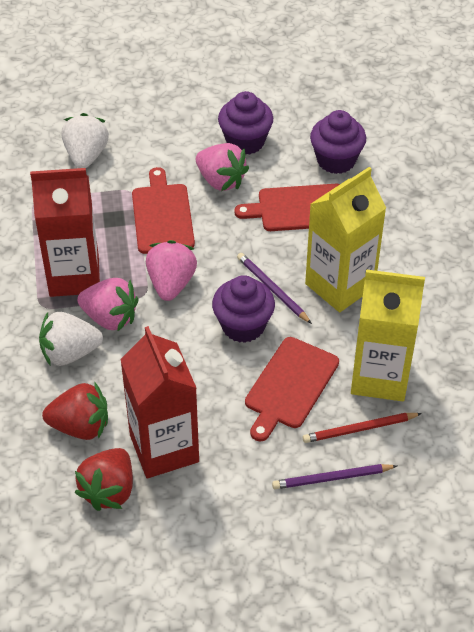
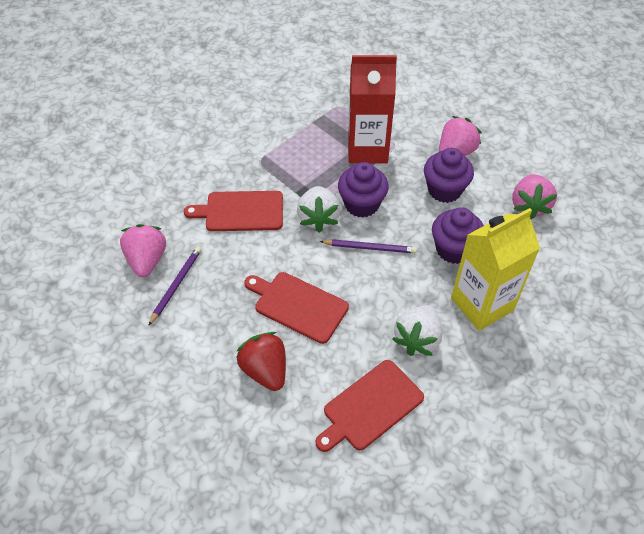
red carton: [30,168,100,297] [120,326,199,478] = 2 -> [348,55,397,163] = 1
red pencil: [303,413,422,443] = 1 -> none = 0
red strawberry: [42,382,108,440] [75,448,133,511] = 2 -> [236,332,286,391] = 1
yellow carton: [305,167,386,312] [351,269,425,401] = 2 -> [451,208,540,331] = 1

